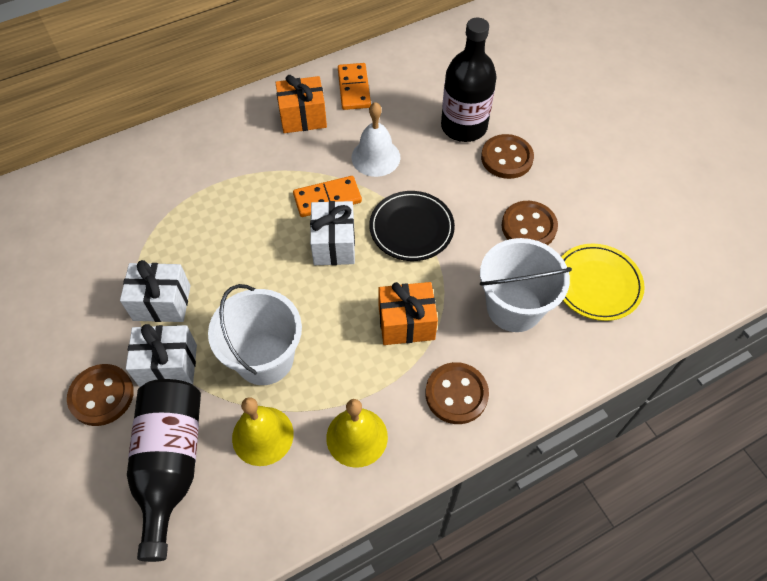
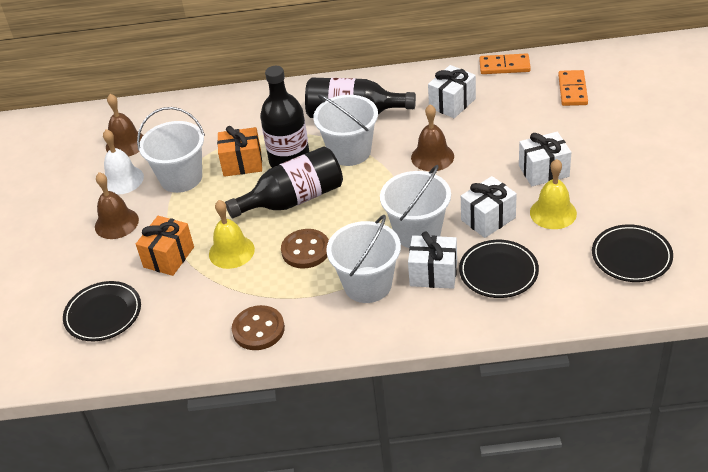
black bottle: [127,379,201,562] [441,18,497,142] = 2 -> [225,147,343,218] [260,66,309,168] [305,78,416,118] = 3
black plate: [369,191,455,261] = 1 -> [63,281,141,341] [459,240,539,298] [592,224,673,282] = 3
brown bell: none = 0 -> [95,172,139,239] [106,94,144,157] [411,104,454,171] = 3
brown button: [67,364,134,426] [426,362,489,424] [481,134,534,179] [501,201,558,245] = 4 -> [232,305,285,350] [281,229,329,269] = 2
white bucket: [208,284,302,385] [480,238,572,332] = 2 -> [137,107,205,193] [313,94,378,166] [326,215,401,303] [380,165,451,248] = 4
white gift: [120,260,191,322] [126,324,197,387] [310,201,355,265] = 3 -> [408,231,457,289] [428,65,476,118] [461,176,517,238] [519,132,571,186] = 4
yellow plate: [561,244,645,321] = 1 -> none = 0

